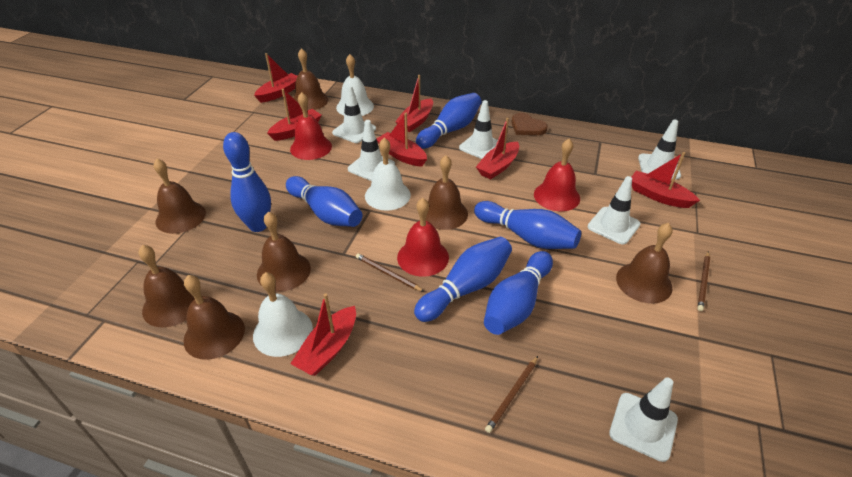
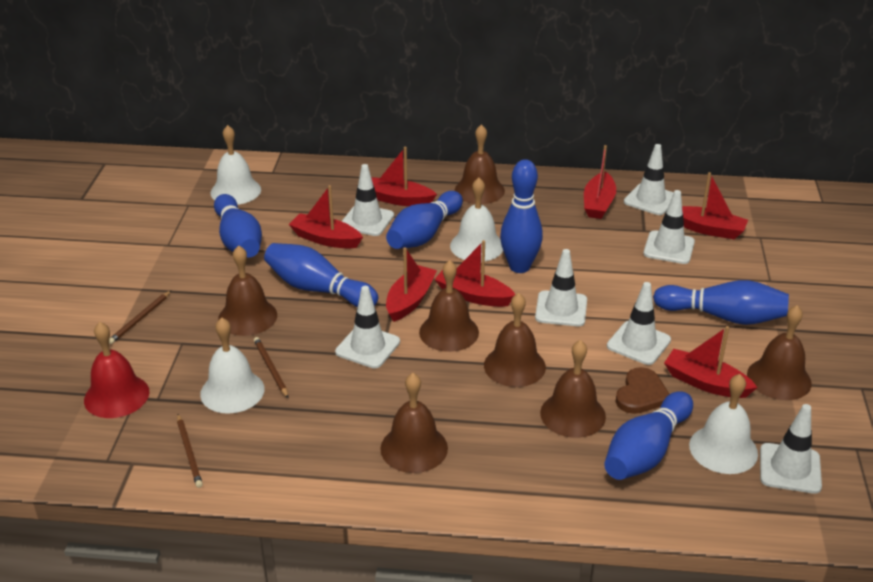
red bell: [290,92,332,160] [397,198,449,277] [534,139,580,211] = 3 -> [84,322,149,418] = 1
white bell: [253,272,313,357] [336,54,374,116] [365,138,411,211] = 3 -> [200,317,265,414] [211,125,261,205] [450,178,503,261] [689,374,758,474] = 4
white traffic cone: [332,85,376,143] [348,120,395,181] [459,100,498,159] [588,176,641,245] [609,377,678,462] [638,119,681,179] = 6 -> [335,286,400,368] [342,164,394,236] [535,249,587,327] [607,282,671,365] [624,144,674,215] [643,190,695,264] [760,404,822,494] = 7

